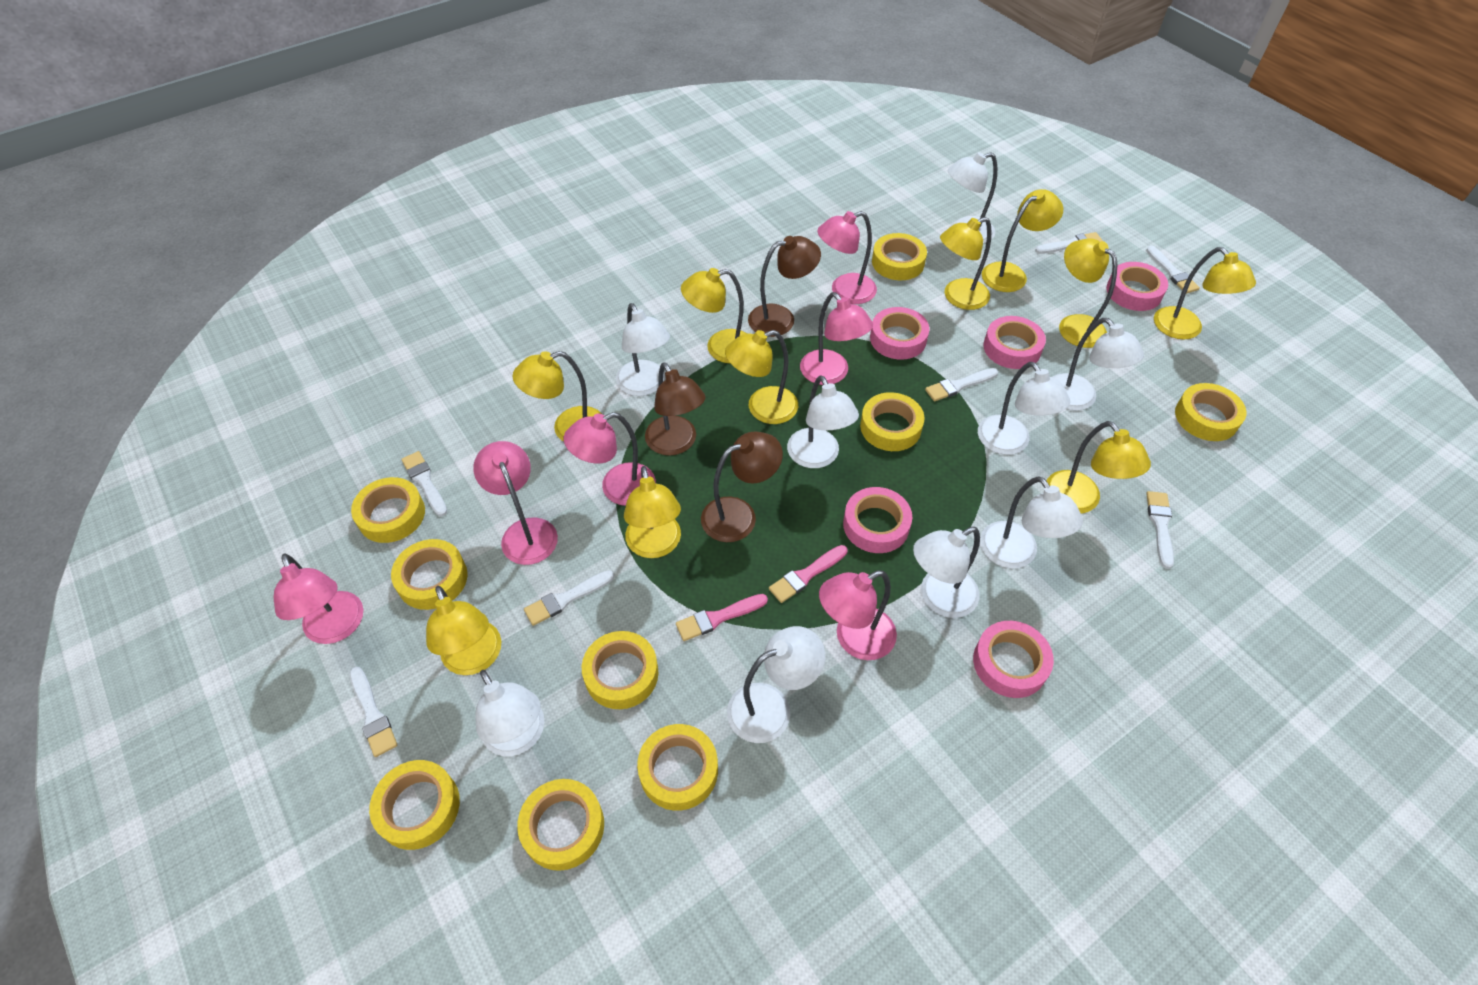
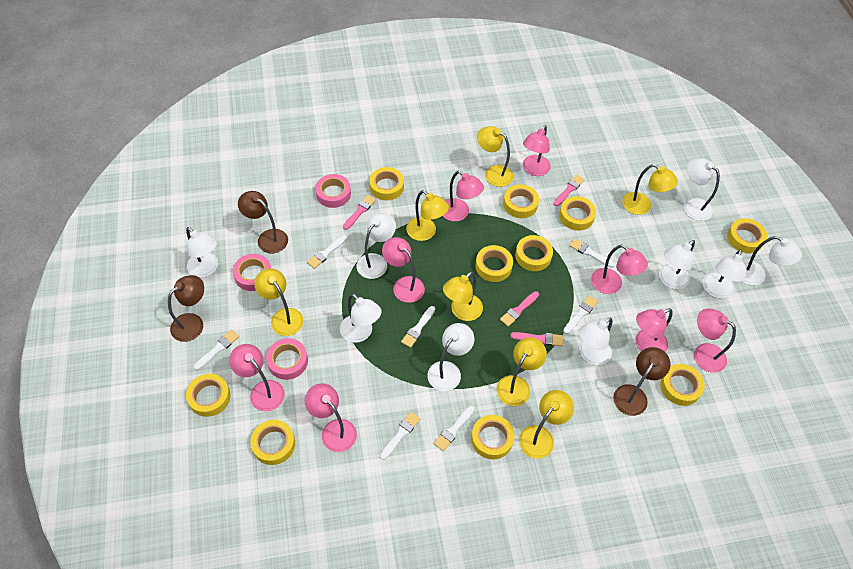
pink brush: [676,594,768,641] [769,545,848,603] = 2 -> [343,195,376,230] [500,291,539,327] [510,332,563,346] [554,174,585,206] = 4
pink lamp: [274,553,363,644] [473,441,558,565] [564,412,656,506] [800,292,873,385] [817,211,877,304] [819,570,897,660] = 6 -> [229,344,285,411] [305,383,357,452] [382,237,425,303] [443,171,484,222] [523,125,551,176] [591,245,648,294] [636,309,673,352] [694,309,736,373] = 8
pink tape: [843,487,912,553] [870,307,930,360] [973,621,1054,698] [983,316,1046,369] [1106,262,1168,311] = 5 -> [233,254,271,291] [266,338,308,380] [315,174,351,208] = 3
yellow lamp: [426,586,501,675] [513,351,602,442] [624,466,681,558] [681,268,747,363] [725,330,798,424] [940,217,992,310] [982,189,1063,292] [1047,421,1151,514] [1059,238,1117,348] [1154,247,1256,339] = 10 -> [254,268,304,336] [406,190,449,241] [443,272,483,321] [477,126,513,187] [496,337,547,406] [519,390,574,459] [622,164,678,215] = 7
yellow tape: [351,477,425,543] [369,760,460,850] [391,539,467,610] [517,779,604,871] [582,631,658,709] [637,724,718,811] [860,392,925,451] [872,233,927,280] [1175,383,1246,441] = 9 -> [186,374,231,417] [250,420,295,465] [369,167,404,200] [471,415,515,460] [475,245,513,282] [503,184,539,218] [515,235,553,271] [559,196,596,231] [660,364,705,406] [727,218,767,253] = 10

